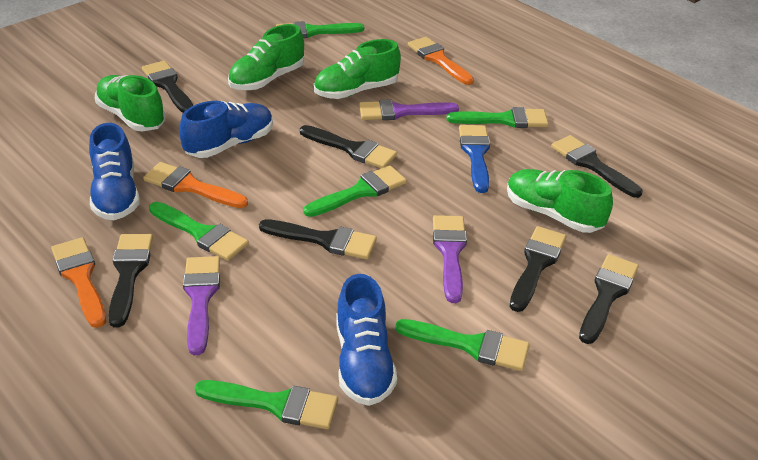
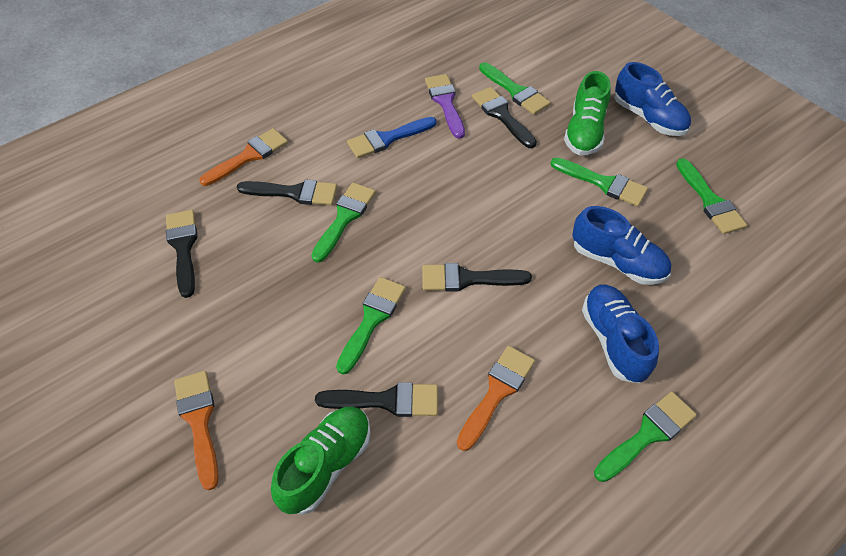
black brush: [108,234,153,328] [142,61,193,113] [259,219,377,259] [300,125,397,168] [510,226,566,312] [551,135,643,198] [579,254,639,344] = 7 -> [166,210,198,298] [237,179,337,205] [315,382,438,417] [422,263,532,292] [472,87,537,148] = 5
green shoe: [95,75,166,131] [228,24,304,90] [314,39,401,99] [507,169,613,233] = 4 -> [271,406,371,515] [564,71,610,155] = 2
purple brush: [183,256,220,355] [359,99,459,120] [433,215,467,303] = 3 -> [425,74,465,139] = 1

